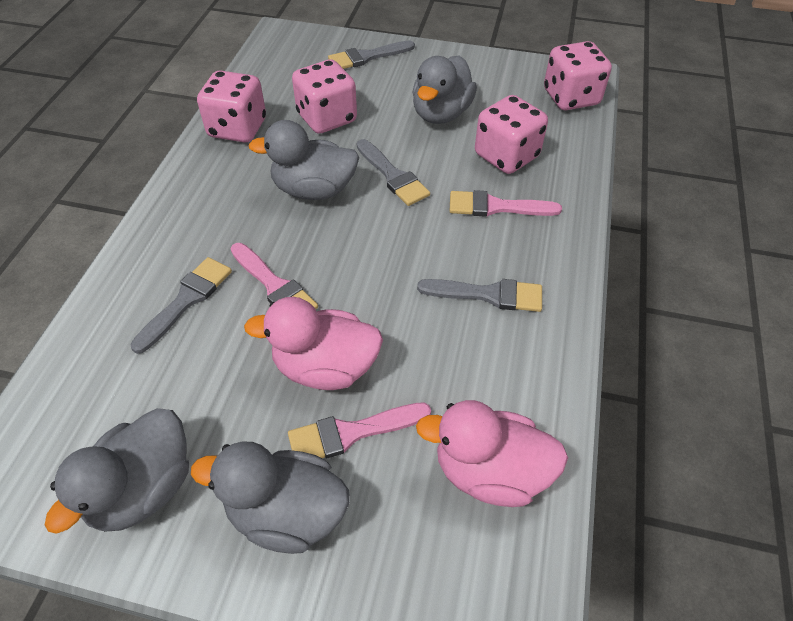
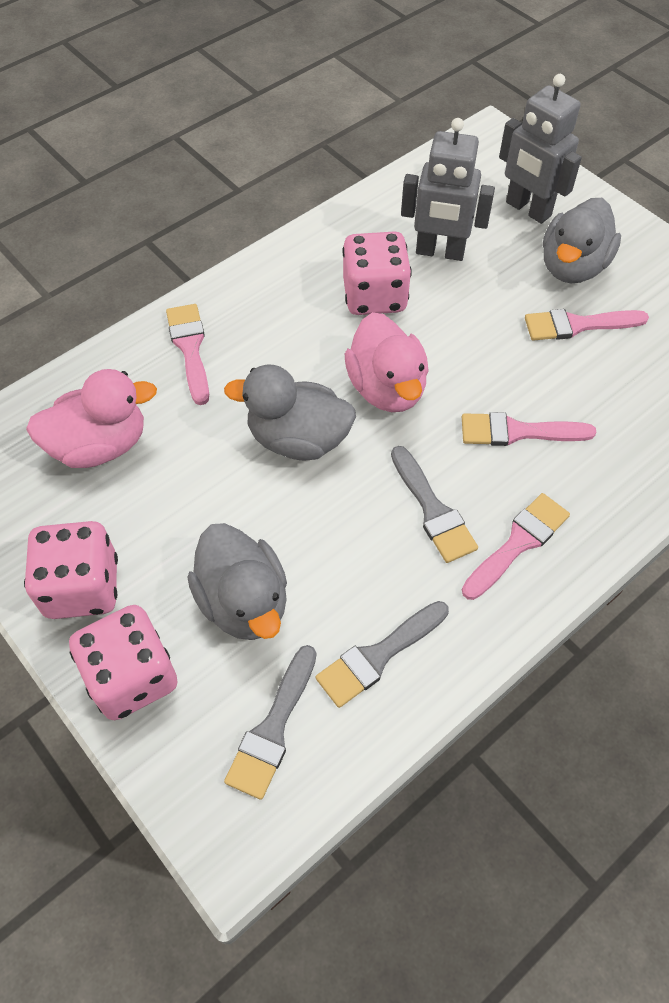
grey brush: [131,257,232,354] [328,40,415,69] [357,139,430,206] [417,279,542,312] = 4 -> [224,645,316,800] [316,601,449,708] [391,446,478,563] = 3
grey duck: [45,408,189,534] [191,442,350,554] [248,120,359,200] [412,55,477,124] = 4 -> [188,523,287,640] [224,365,356,461] [543,198,621,283] = 3
grey robot: none = 0 -> [401,118,495,261] [499,74,582,224] = 2
pink brush: [231,243,318,309] [288,402,431,458] [450,190,562,217] = 3 -> [166,304,209,405] [462,412,597,446] [462,493,570,600] [525,309,649,341] = 4
pink dice: [197,70,266,143] [292,59,357,134] [475,95,548,174] [544,41,612,110] = 4 -> [24,521,118,619] [69,605,178,720] [342,231,412,315] = 3

